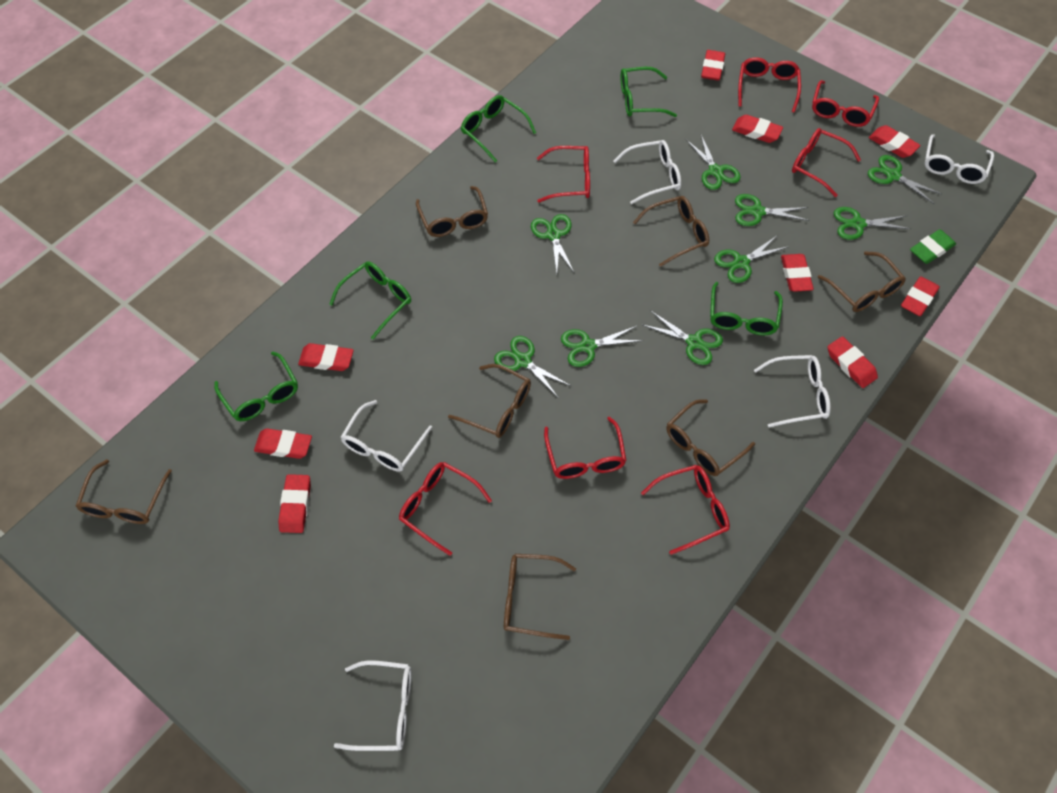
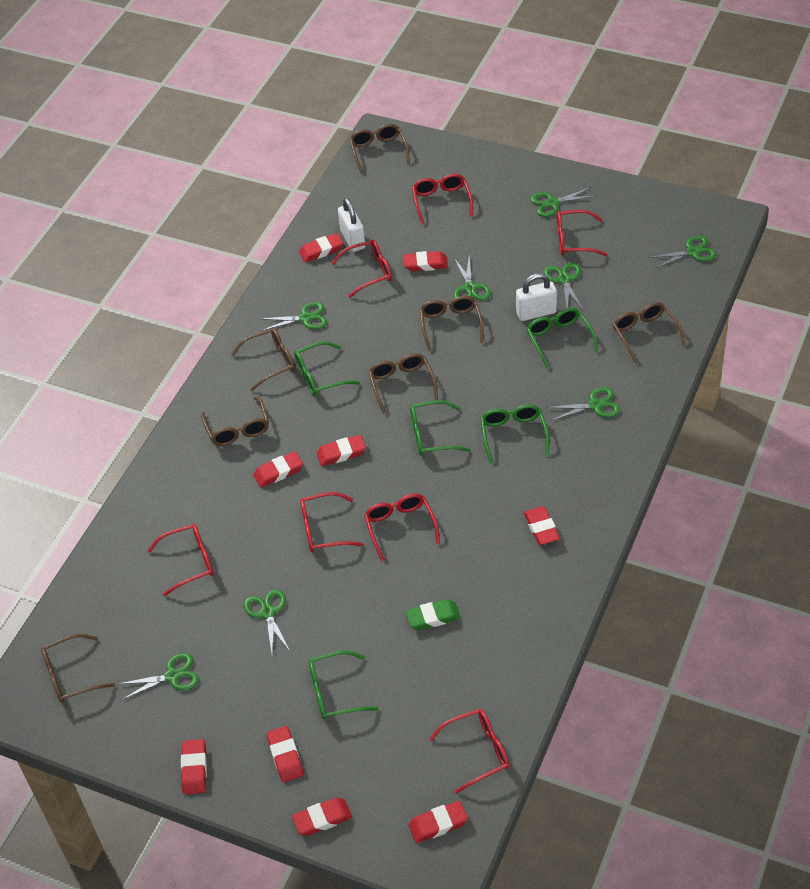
green scissors: [494,336,571,397] [531,214,575,274] [561,326,643,367] [643,311,723,365] [686,135,741,190] [714,235,789,283] [735,194,809,226] [834,207,911,240] [868,155,942,204] = 9 -> [118,653,199,700] [244,589,290,653] [260,302,327,331] [454,256,491,300] [531,187,597,217] [544,262,583,310] [546,387,620,421] [648,236,717,269] = 8
white glasses: [334,660,412,751] [341,400,432,472] [614,140,681,204] [754,355,831,427] [924,134,994,184] = 5 -> none = 0
white padlock: none = 0 -> [338,198,365,252] [516,273,557,321] = 2

